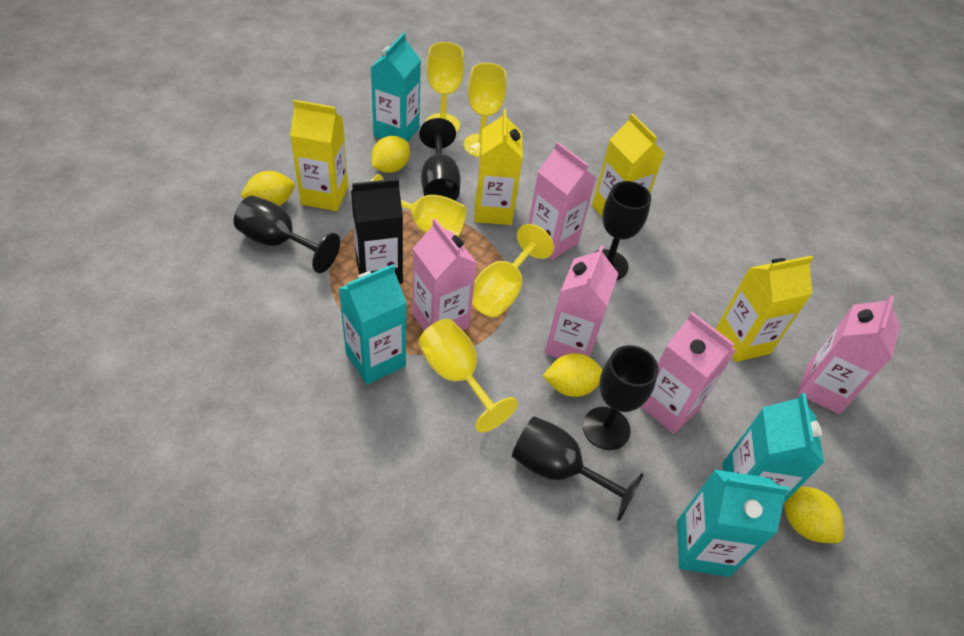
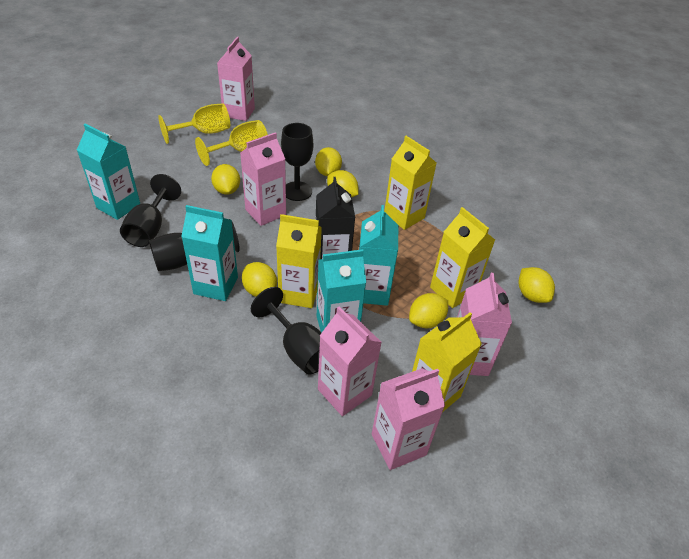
black goblet: [234,196,340,273] [419,118,461,200] [512,416,644,521] [583,345,659,450] [595,181,651,280] = 5 -> [120,174,181,247] [149,219,240,271] [251,287,321,374] [281,123,313,201] = 4
yellow goblet: [370,174,467,236] [418,319,518,432] [425,42,465,133] [463,63,507,157] [472,224,554,317] = 5 -> [158,104,230,144] [195,120,268,166] = 2
yellow lemon: [240,171,295,206] [371,136,410,173] [543,353,603,397] [785,487,844,543] = 4 -> [211,164,240,195] [242,262,277,297] [315,147,342,176] [327,170,359,197] [409,293,448,328] [519,267,555,303] = 6

